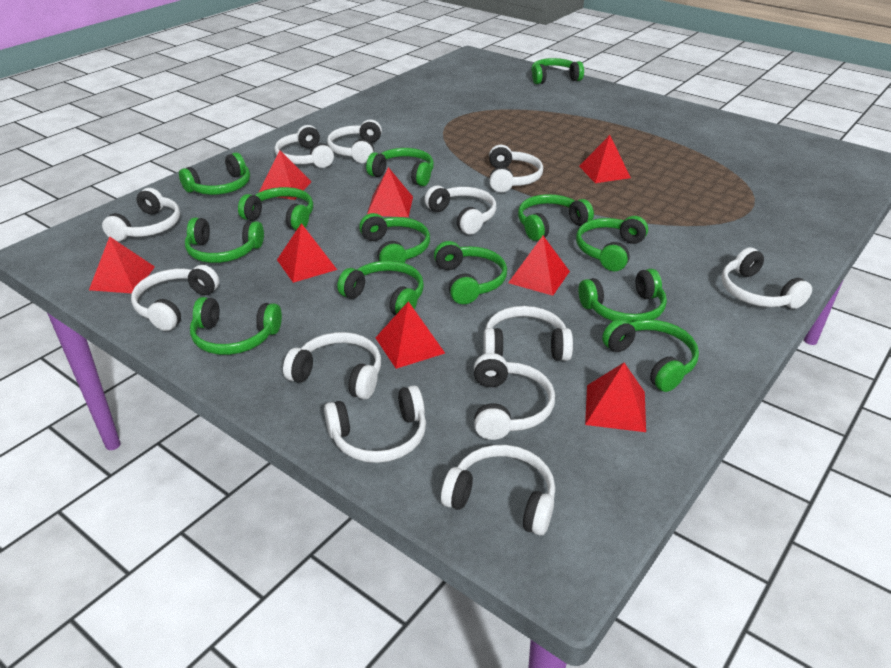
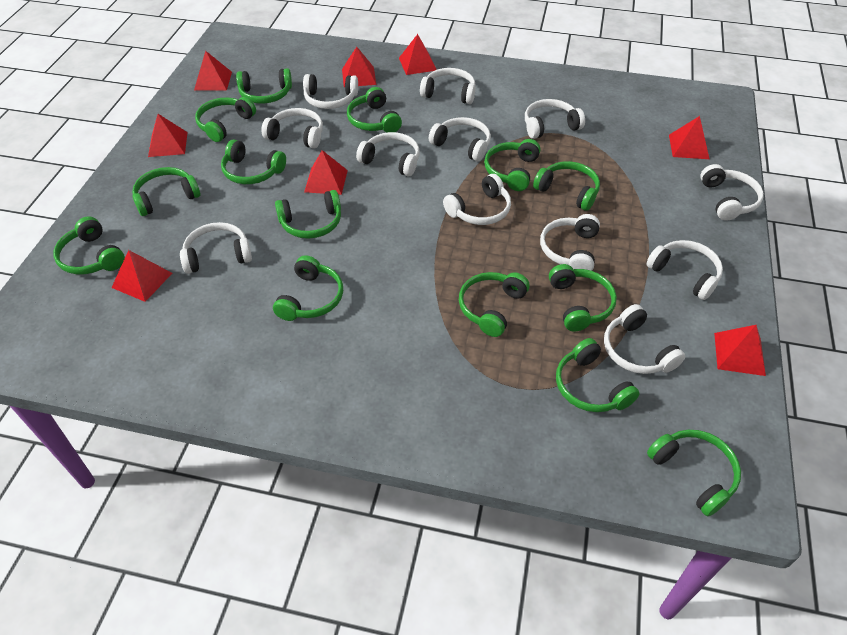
green headphones: [179,152,250,195] [185,217,264,263] [190,297,282,355] [238,187,313,230] [337,261,424,315] [359,213,430,263] [366,148,434,186] [434,241,507,304] [518,194,594,241] [531,58,584,84] [576,216,648,271] [578,269,667,322] [602,319,699,392] = 13 -> [53,216,125,275] [132,167,200,216] [195,97,256,142] [221,139,286,184] [236,68,292,104] [273,255,343,321] [275,190,341,239] [347,87,402,132] [459,272,530,337] [484,139,541,191] [533,161,600,211] [549,264,617,332] [556,338,639,412] [647,430,741,516] = 14

